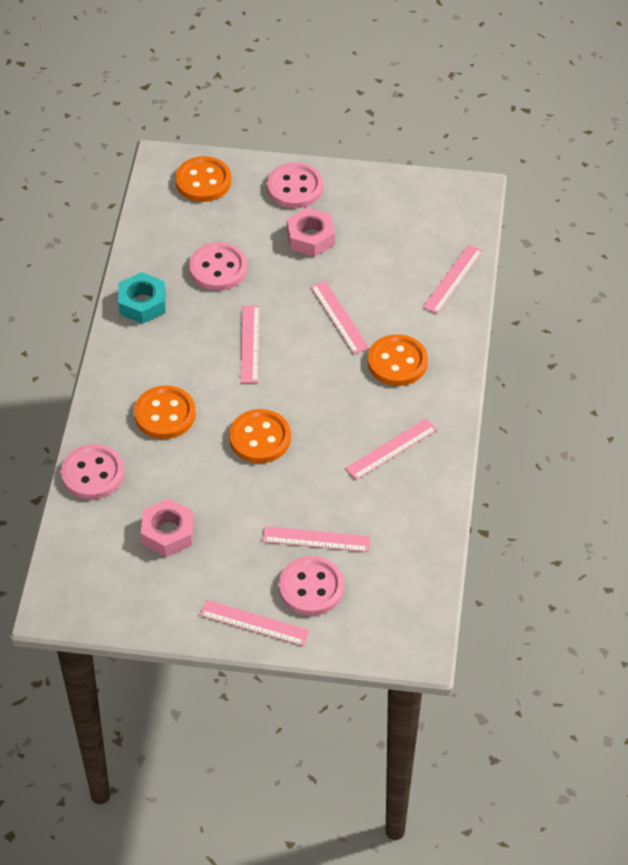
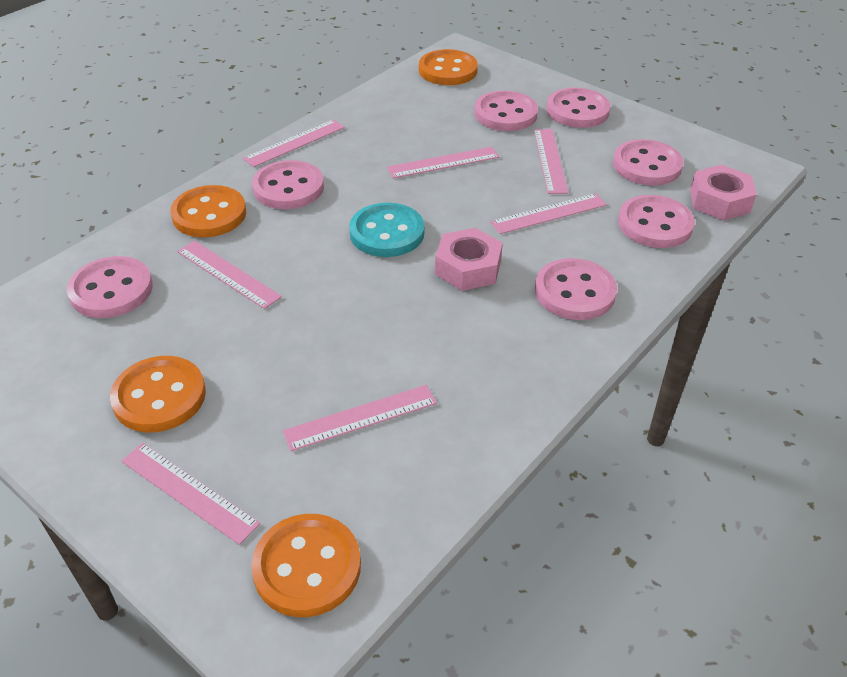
pink button: [61,444,124,500] [189,242,247,291] [267,163,323,208] [279,556,344,616] = 4 -> [67,256,153,318] [252,160,324,209] [474,91,538,131] [535,258,617,320] [546,88,611,128] [613,139,684,186] [618,195,695,248] = 7
pink ruler: [200,600,310,646] [240,306,260,383] [262,526,371,552] [310,281,369,354] [345,418,437,480] [423,244,483,314] = 6 -> [121,443,260,545] [177,241,282,309] [243,119,345,167] [283,385,437,451] [387,147,499,178] [490,193,607,234] [534,129,568,194] = 7
turquoise button: none = 0 -> [349,203,425,257] = 1
turquoise nut: [118,272,165,324] = 1 -> none = 0

